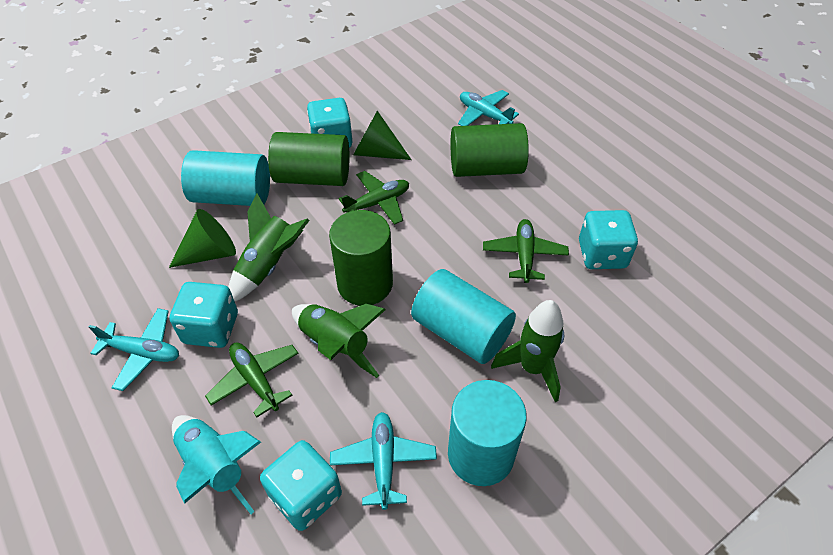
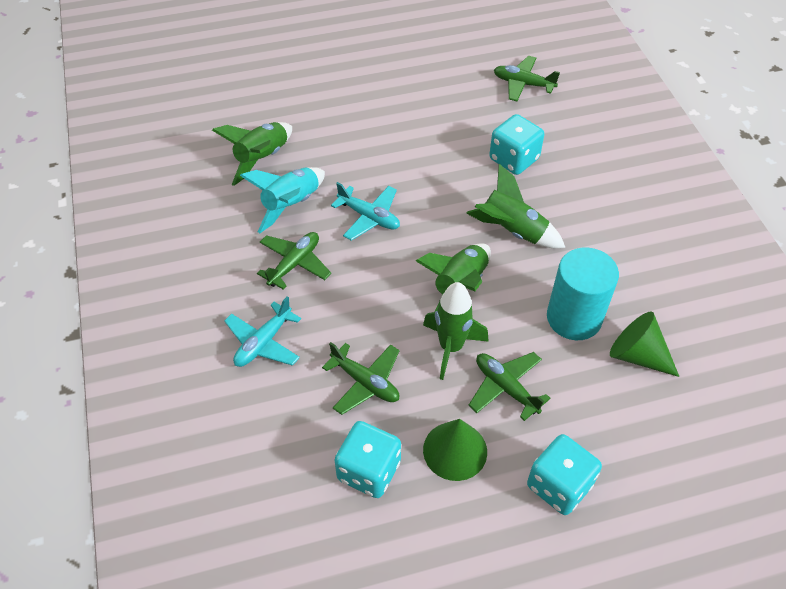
green cylinder: [268,132,350,186] [329,210,393,306] [451,123,529,177] = 3 -> none = 0
green plane: [205,342,298,417] [339,171,409,225] [483,219,569,283] = 3 -> [257,232,331,289] [322,342,399,415] [468,352,551,421] [494,56,560,101] = 4
green rocket: [228,194,310,301] [292,304,386,378] [491,300,564,402] = 3 -> [212,122,292,186] [416,243,491,312] [423,282,489,380] [466,164,565,248] = 4
turquoise cylinder: [181,150,270,206] [411,269,516,364] [448,380,527,486] = 3 -> [547,247,619,340] = 1
turquoise dice: [169,282,238,348] [260,440,342,531] [307,98,353,148] [579,210,638,269] = 4 -> [334,421,401,498] [489,114,544,175] [527,434,602,515] = 3
turquoise plane: [89,308,179,391] [330,412,437,510] [458,90,519,126] = 3 -> [224,296,301,367] [331,182,400,241] = 2

